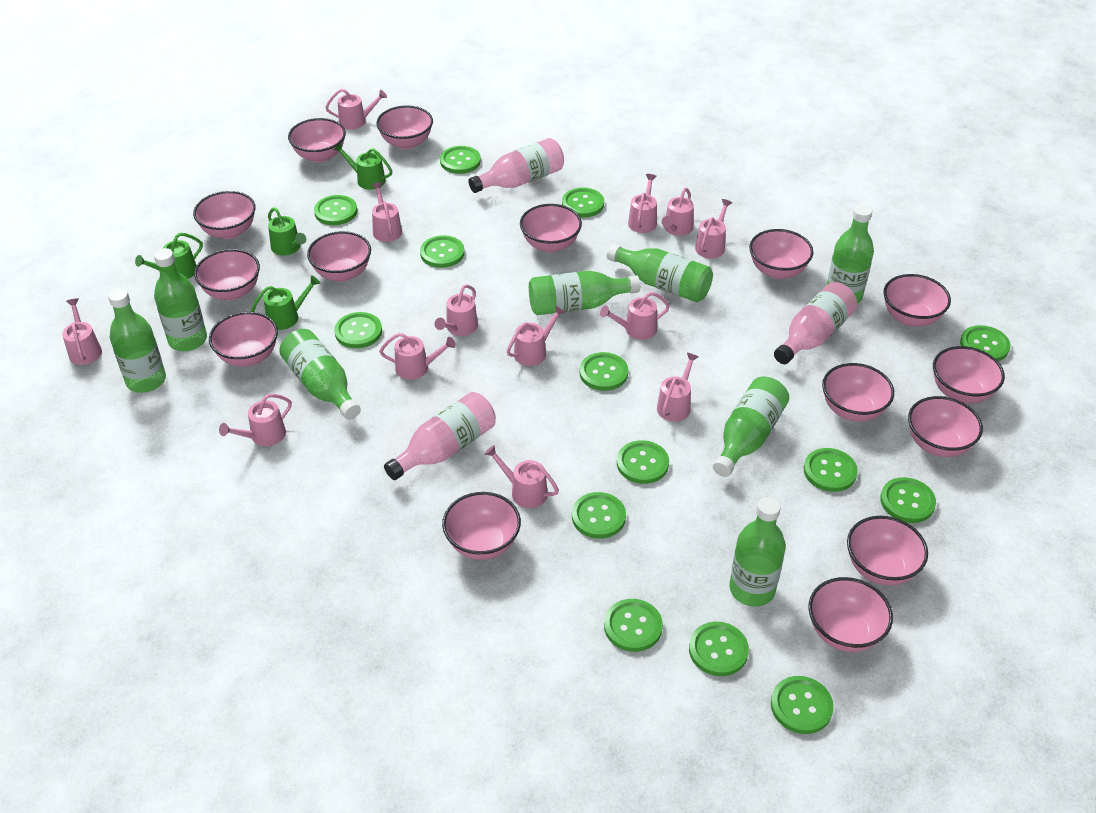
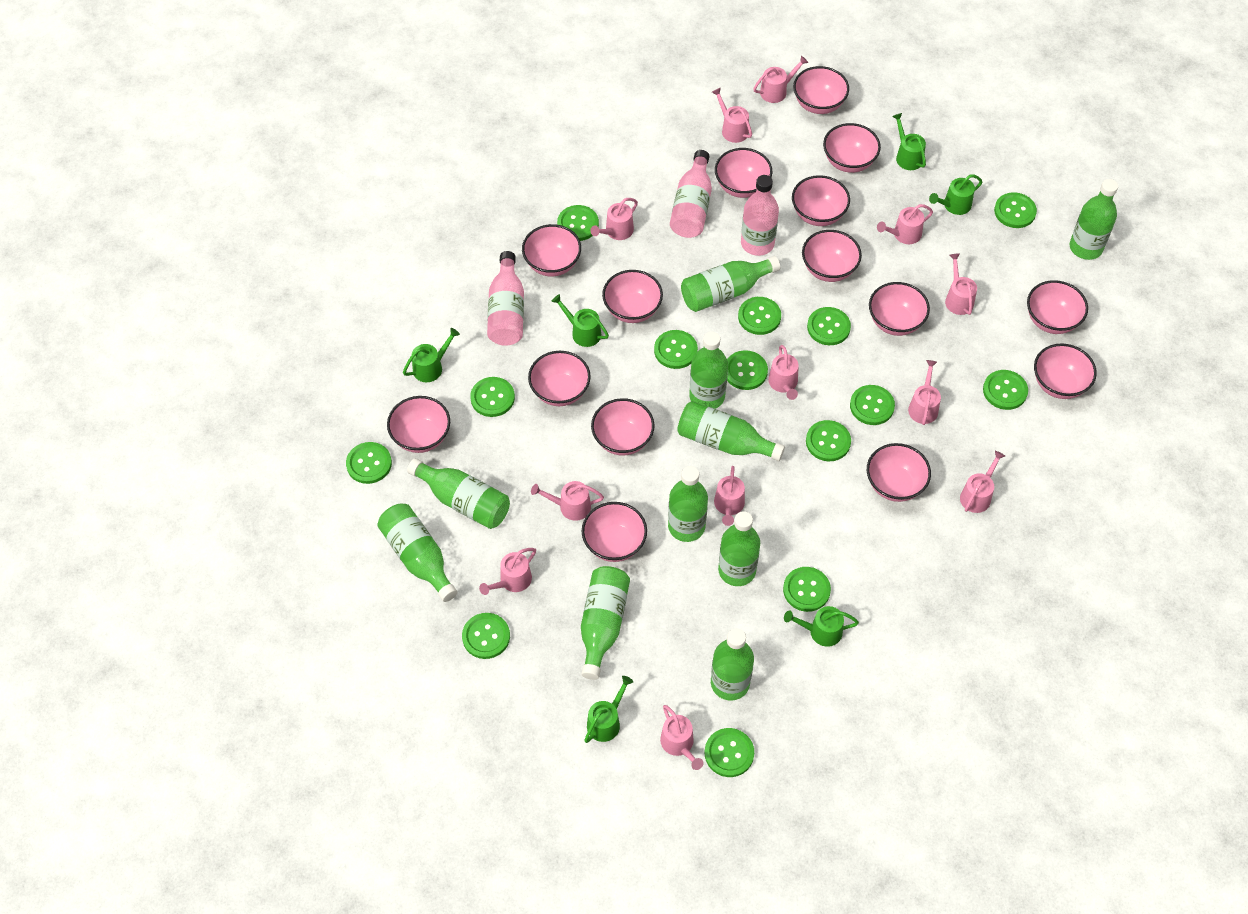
green bottle: [108,288,166,393] [154,248,207,351] [279,329,361,420] [529,271,640,315] [607,244,713,302] [713,377,789,477] [730,497,786,607] [827,205,874,304] = 8 -> [378,504,458,602] [407,458,510,529] [581,566,630,680] [668,466,708,542] [677,401,785,461] [681,256,780,312] [689,332,728,409] [711,628,754,701] [718,511,760,586] [1070,179,1118,260] = 10
green watering can: [135,233,203,279] [251,275,320,330] [268,208,306,256] [333,142,392,190] = 4 -> [403,328,460,382] [551,294,609,347] [584,676,633,743] [784,606,859,647] [892,113,926,170] [929,175,982,215] = 6
pink watering can: [62,298,102,365] [219,394,292,446] [325,89,387,130] [372,182,402,242] [379,333,456,380] [434,284,478,336] [484,445,559,508] [507,305,565,366] [600,292,670,340] [628,174,657,233] [657,353,699,422] [662,188,694,236] [695,199,732,258] = 13 -> [479,548,536,595] [531,481,604,521] [590,198,638,240] [660,705,703,770] [712,88,752,143] [714,466,745,526] [753,56,808,103] [768,345,799,400] [877,204,933,244] [908,360,941,425] [945,253,977,315] [960,451,1005,513] = 12

